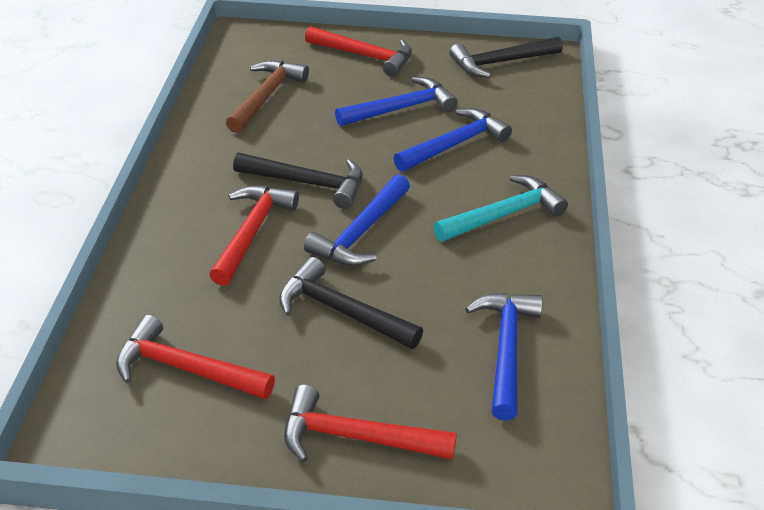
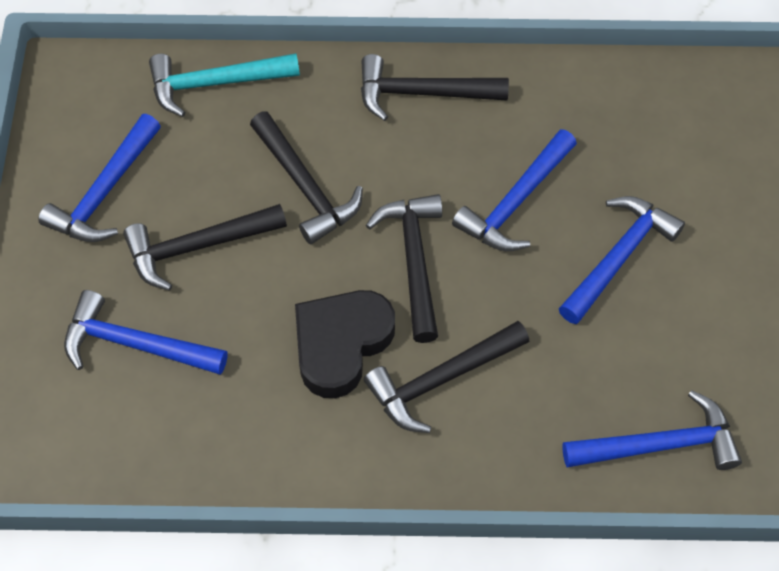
black hammer: [233,153,363,209] [279,257,423,349] [449,36,563,78] = 3 -> [123,204,287,290] [250,112,363,244] [361,54,509,121] [364,321,529,433] [366,194,442,343] = 5
black heart: none = 0 -> [295,290,395,398] = 1
blue hammer: [304,174,410,266] [335,77,458,126] [394,108,512,172] [465,293,543,421] = 4 -> [38,114,161,242] [64,290,228,375] [452,129,577,251] [559,196,685,324] [562,390,742,470] = 5
brown hammer: [226,60,309,133] = 1 -> none = 0
red hammer: [116,315,275,399] [209,186,299,286] [284,384,457,463] [305,26,412,77] = 4 -> none = 0

